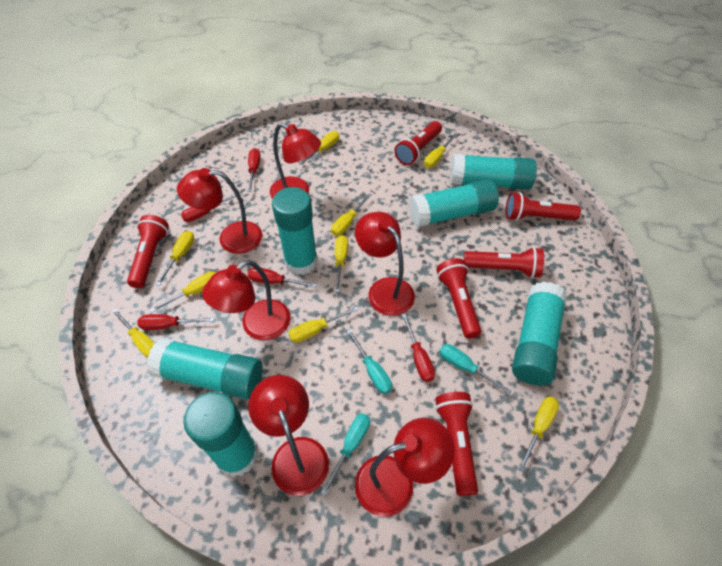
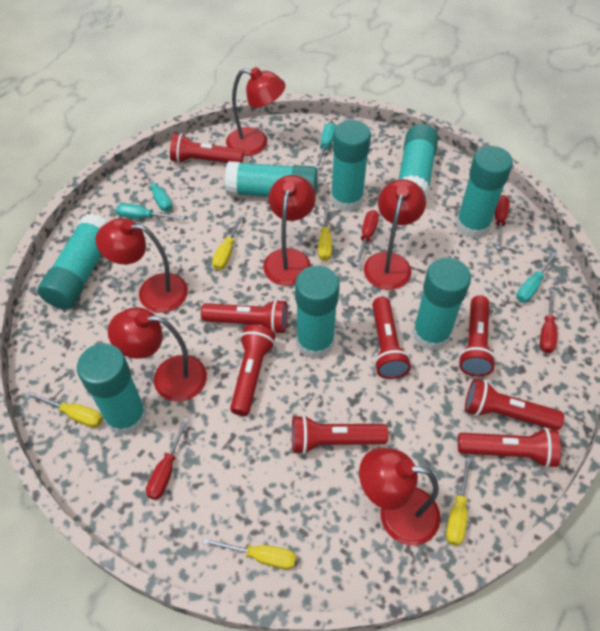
red flashlight: [127,215,169,288] [394,121,442,165] [435,392,478,496] [436,258,481,339] [464,247,544,278] [505,192,581,221] = 6 -> [170,133,244,163] [201,299,288,334] [230,325,276,416] [292,415,388,455] [372,297,411,379] [458,295,496,377] [458,428,561,468] [465,379,564,430] = 8
red screwdriver: [137,314,214,330] [181,192,241,222] [248,148,261,192] [248,268,317,288] [401,313,435,382] = 5 -> [146,418,189,500] [355,210,379,266] [495,195,510,249] [540,288,557,353] = 4
turquoise glue stick: [146,338,263,399] [183,392,258,477] [272,187,318,275] [409,179,499,227] [450,154,537,190] [512,282,567,385] = 6 -> [37,214,108,309] [77,343,147,436] [225,161,317,197] [295,265,340,359] [330,120,371,212] [398,124,438,201] [412,258,471,351] [456,146,513,238] = 8
turquoise screwdriver: [321,413,370,496] [346,329,392,394] [439,344,512,395] = 3 -> [116,203,185,220] [139,166,172,211] [315,123,336,169] [516,252,558,303] = 4
yellow screwdriver: [112,308,154,357] [150,272,215,312] [156,231,194,286] [288,306,359,343] [299,131,339,165] [331,193,371,236] [335,235,348,292] [424,134,458,168] [518,396,559,472] = 9 -> [26,391,103,428] [202,538,296,570] [212,214,243,270] [318,205,332,261] [446,457,471,546] = 5

